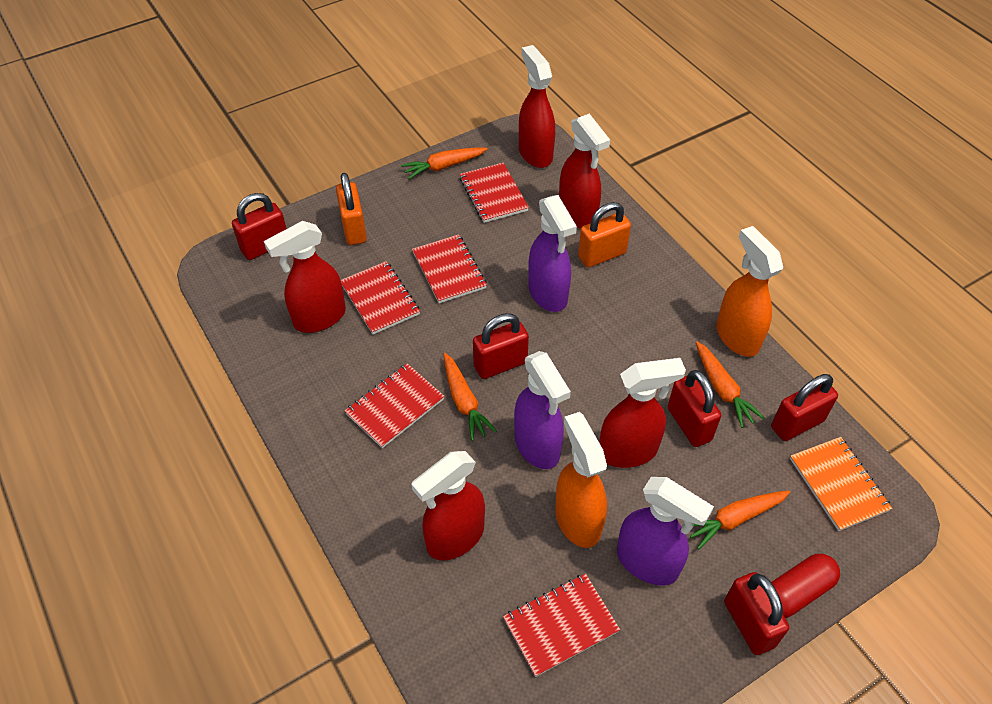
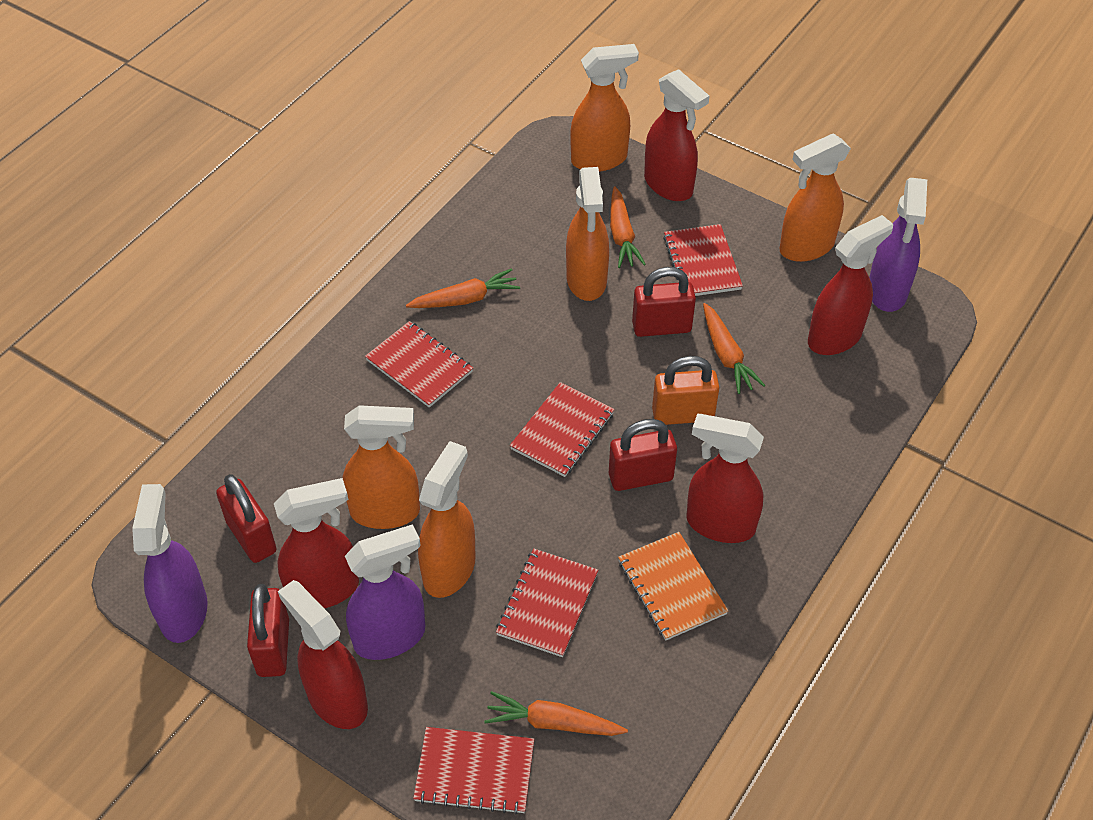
orange padlock: [336,173,367,245] [578,202,631,268] = 2 -> [652,356,719,425] = 1
orange spray bottle: [555,412,607,548] [716,226,783,357] = 2 -> [343,405,420,529] [418,441,476,598] [566,167,609,301] [570,44,639,172] [780,133,851,262] = 5
red capsule: [771,554,840,618] = 1 -> none = 0
red padlock: [232,193,287,260] [473,313,529,379] [668,370,721,447] [724,572,789,655] [771,374,838,441] = 5 -> [216,474,277,563] [247,584,289,677] [609,419,677,491] [632,267,696,337] = 4

